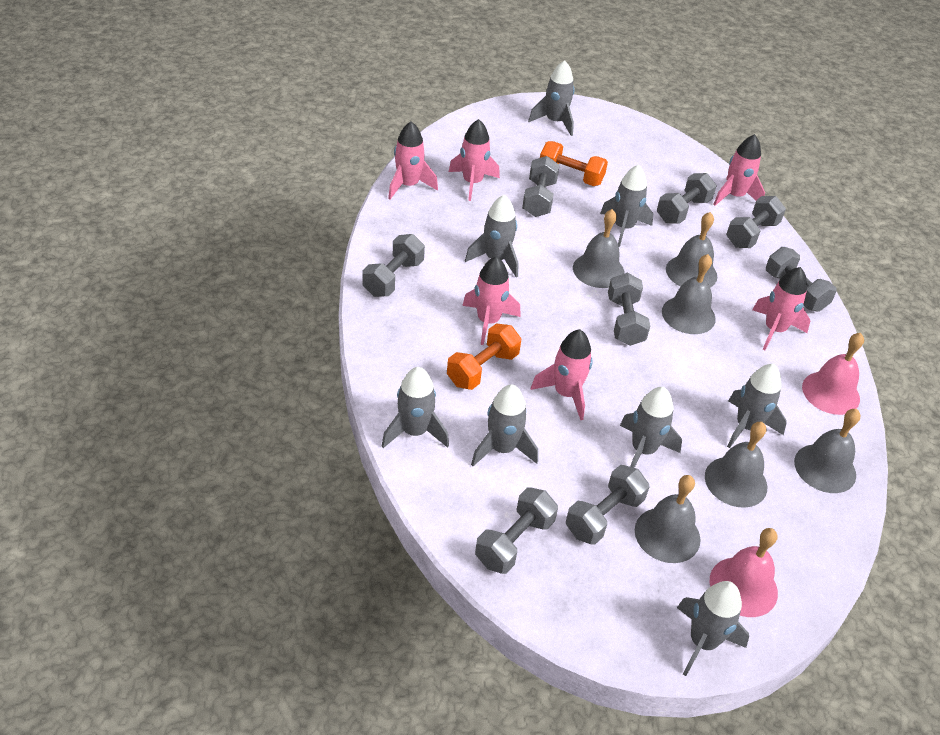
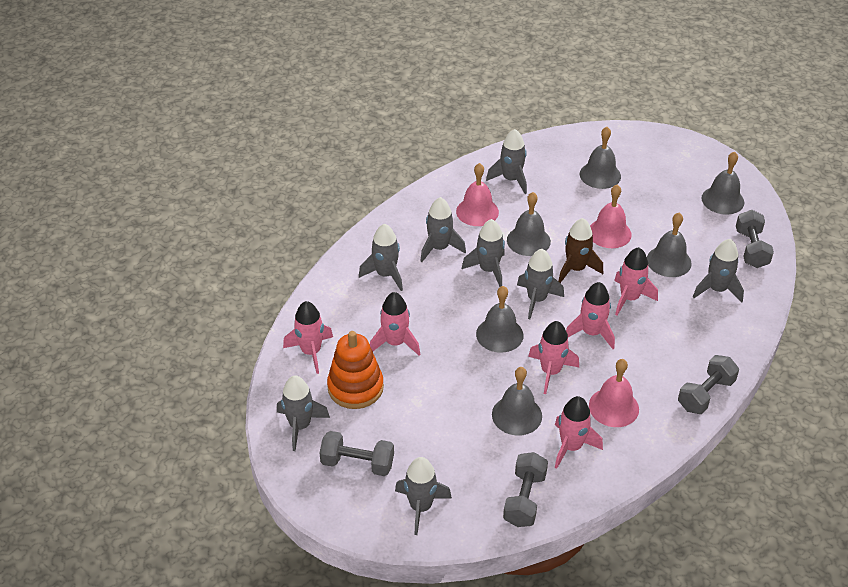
brown rocket: none = 0 -> [558,218,603,283] = 1
grey dumbbell: [362,234,425,297] [475,487,558,574] [522,156,560,217] [566,465,649,545] [608,273,650,346] [657,173,716,224] [726,196,786,248] [766,247,837,312] = 8 -> [319,431,394,476] [503,452,548,527] [678,355,739,414] [736,210,774,268] = 4
orange dumbbell: [447,323,521,390] [540,141,608,186] = 2 -> none = 0
orange stacking toy: none = 0 -> [327,331,384,409] = 1
pink bell: [710,528,778,617] [802,333,864,415] = 2 -> [456,163,499,226] [589,359,639,427] [590,185,632,248] = 3

